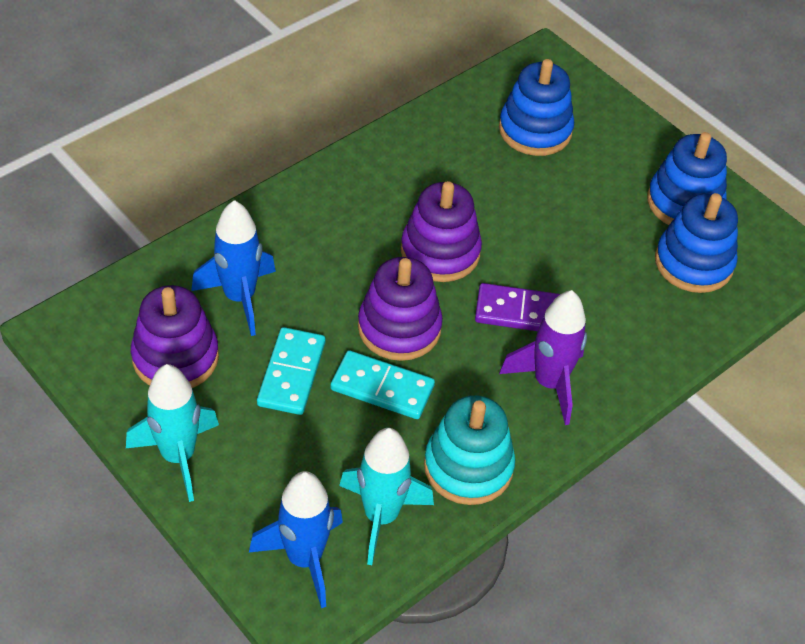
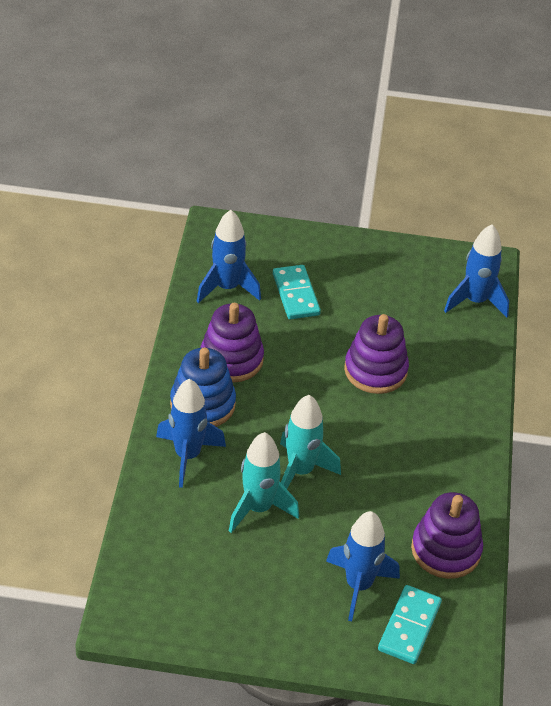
blue rocket: [191,200,276,336] [249,471,343,608] = 2 -> [156,379,226,488] [197,210,261,303] [326,511,400,621] [444,224,509,318] = 4
blue stacking toy: [499,59,574,156] [647,132,727,225] [655,193,738,293] = 3 -> [170,348,236,427] = 1
purple domino: [475,283,560,331] = 1 -> none = 0
purple rocket: [499,290,587,425] = 1 -> none = 0
turquoise stacking toy: [424,395,515,505] = 1 -> none = 0

